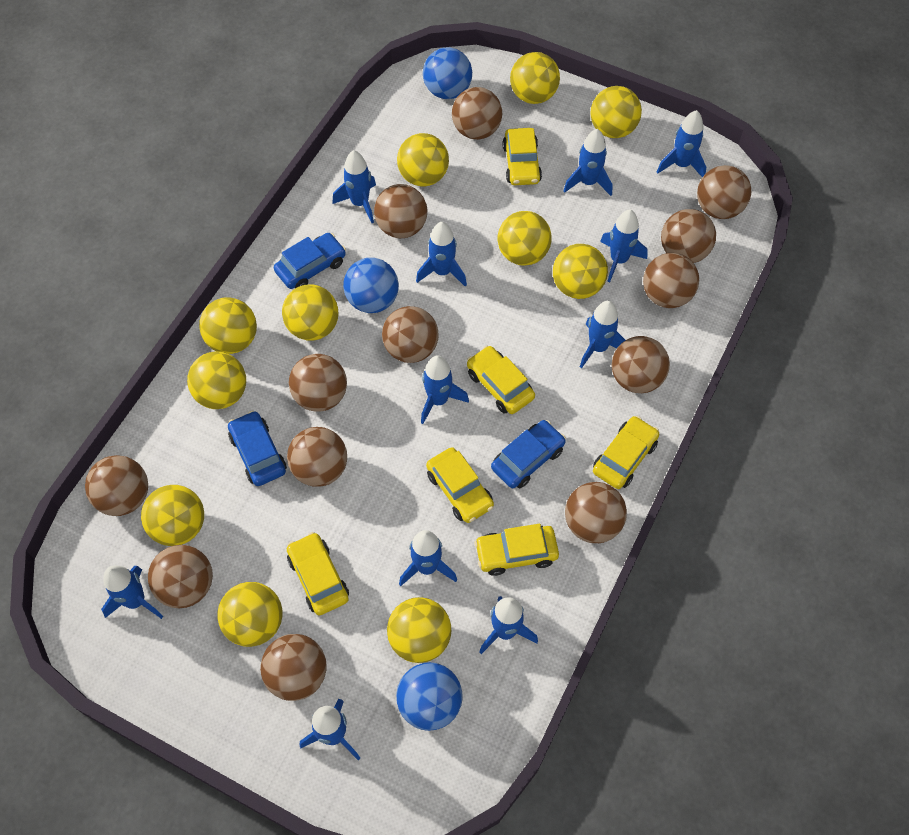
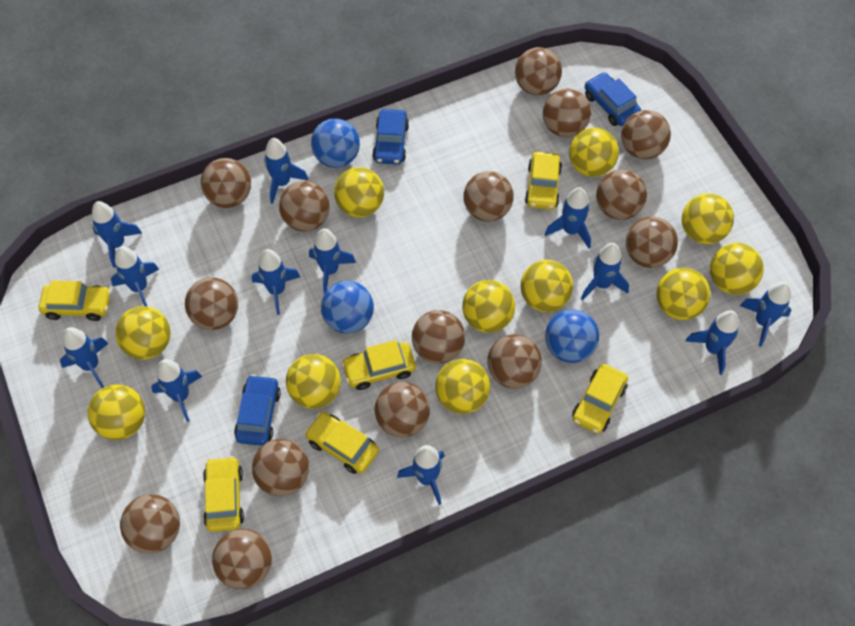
blue rocket: [101,565,163,619] [300,699,360,760] [332,150,376,223] [399,530,457,586] [416,222,467,287] [421,355,469,424] [479,596,538,654] [563,129,612,196] [580,301,625,368] [600,209,648,282] [657,110,706,177] = 11 -> [60,327,109,388] [92,201,142,268] [111,246,159,307] [151,359,202,422] [252,249,300,315] [264,138,308,204] [309,228,356,294] [397,445,445,505] [545,187,591,248] [581,243,629,300] [685,310,739,375] [740,282,791,347] = 12
brown ball: [85,455,148,516] [148,545,213,608] [260,634,326,701] [287,427,347,487] [289,354,347,412] [374,184,427,238] [382,306,439,363] [452,87,502,140] [565,482,627,543] [612,336,670,393] [643,253,699,308] [661,209,716,263] [697,165,751,219] = 13 -> [120,494,180,554] [185,277,238,330] [201,158,251,208] [212,529,272,589] [252,439,309,496] [279,181,330,232] [375,382,430,437] [412,310,465,364] [463,171,514,222] [487,334,542,389] [515,47,562,95] [543,88,591,137] [596,169,647,220] [621,110,671,159] [626,217,678,268] = 15

